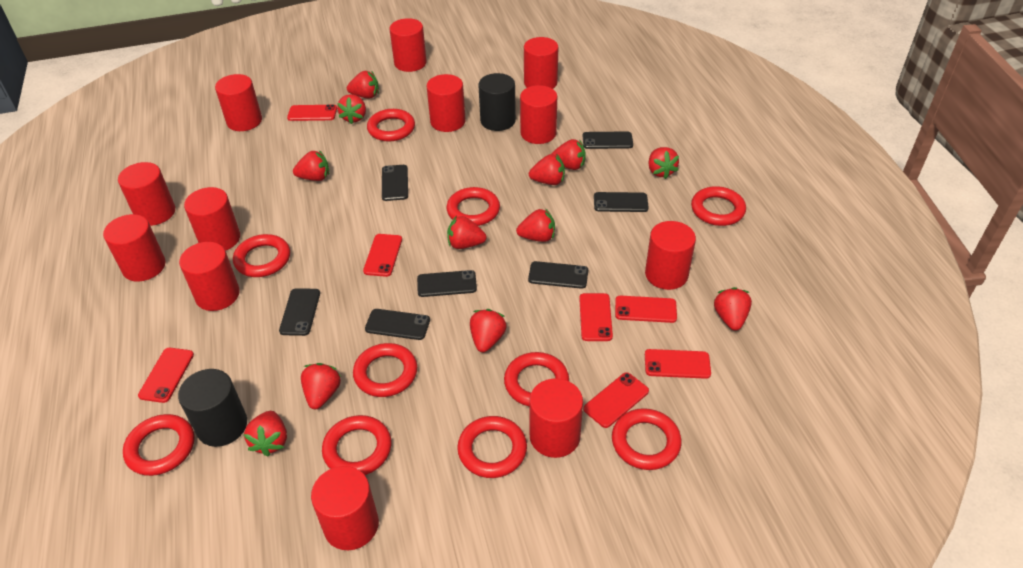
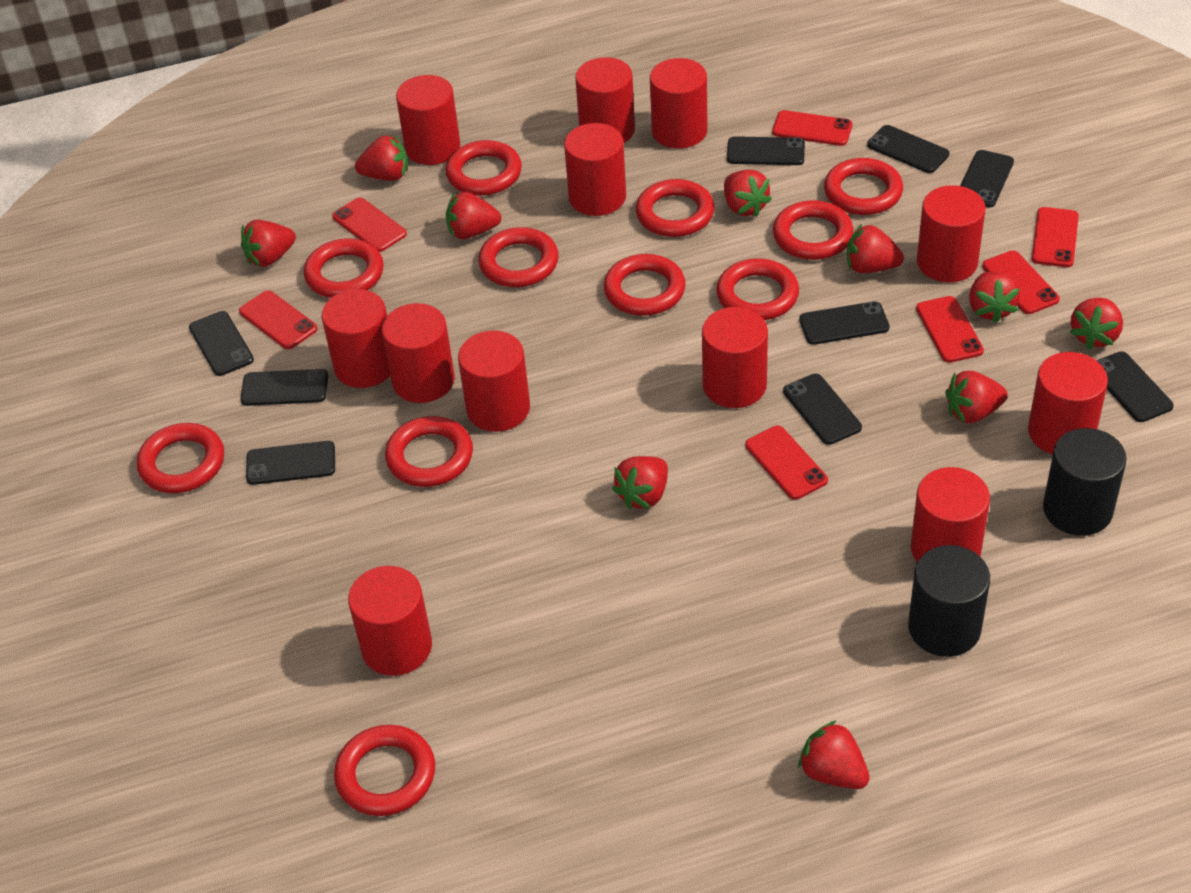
black phone: [279,288,320,336] [365,309,430,340] [382,165,408,201] [417,270,477,297] [528,261,588,289] [583,131,633,149] [594,192,649,212] = 7 -> [189,311,254,376] [240,369,328,406] [246,441,335,485] [727,136,805,165] [783,374,862,445] [799,301,890,345] [867,125,949,173] [960,150,1014,208] [1096,351,1174,422] = 9
red ring: [123,414,194,476] [233,234,290,277] [322,415,391,475] [353,343,417,397] [367,109,415,142] [446,187,500,226] [457,416,527,478] [504,352,569,406] [612,408,682,470] [691,186,746,226] = 10 -> [137,423,224,493] [304,238,384,298] [334,725,435,816] [385,416,473,487] [446,140,522,196] [478,227,559,287] [604,254,686,316] [636,179,714,237] [716,258,799,320] [773,200,854,260] [824,158,903,215] = 11
red strawberry: [244,411,287,456] [293,150,329,181] [301,363,341,409] [337,94,366,124] [347,71,379,99] [447,216,487,249] [470,309,507,352] [516,208,555,242] [529,154,565,185] [551,139,586,170] [648,147,679,179] [714,287,752,331] = 12 -> [241,220,296,267] [355,135,408,181] [446,192,501,239] [612,456,668,509] [724,170,772,217] [798,720,870,789] [847,224,904,273] [945,371,1008,423] [969,271,1020,323] [1070,298,1123,350] = 10

